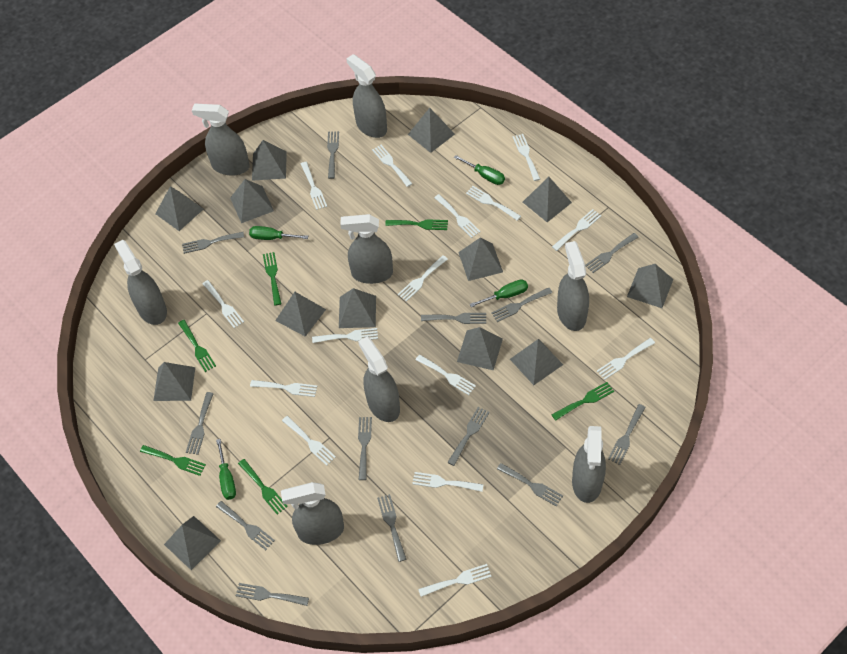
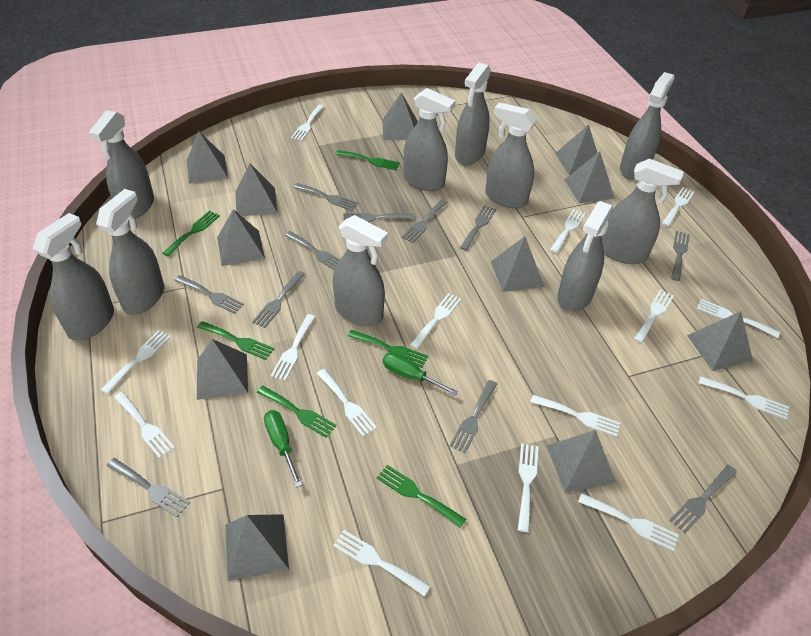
green screwdriver: [216,439,236,500] [249,226,308,240] [454,155,505,185] [469,280,528,307] = 4 -> [264,410,302,487] [383,352,458,396] = 2
grey fork: [182,232,244,254] [186,392,214,455] [216,501,275,550] [236,583,309,606] [327,131,339,179] [358,417,372,480] [377,494,406,562] [421,313,486,324] [447,407,490,466] [491,287,552,322] [497,463,563,507] [585,233,639,273] [608,404,646,465] = 13 -> [107,458,190,517] [174,275,244,314] [252,271,305,328] [285,231,340,270] [293,183,358,211] [343,213,414,222] [402,199,448,243] [450,380,497,453] [460,205,496,251] [670,465,737,533] [671,231,690,281] = 11
grey pyramid: [153,362,195,401] [155,186,203,231] [164,516,221,570] [230,179,274,223] [252,140,287,181] [275,292,326,337] [339,288,376,328] [408,108,455,153] [457,327,503,370] [458,237,503,281] [510,339,563,385] [523,177,572,222] [627,264,673,308] = 13 -> [187,131,228,184] [197,339,248,400] [217,209,265,266] [225,514,289,581] [235,164,277,216] [383,92,417,140] [491,236,544,292] [547,430,616,493] [555,124,597,175] [565,151,614,204] [687,311,753,371] = 11
grey spray bottle: [114,240,167,325] [192,104,250,176] [281,482,344,545] [340,214,393,284] [346,54,387,138] [358,337,400,422] [557,241,589,331] [572,426,606,503] = 8 -> [33,213,114,340] [88,110,154,219] [96,189,164,315] [333,215,388,326] [404,88,455,191] [455,63,491,165] [485,103,537,208] [557,201,613,312] [601,158,684,264] [620,72,675,179] = 10

